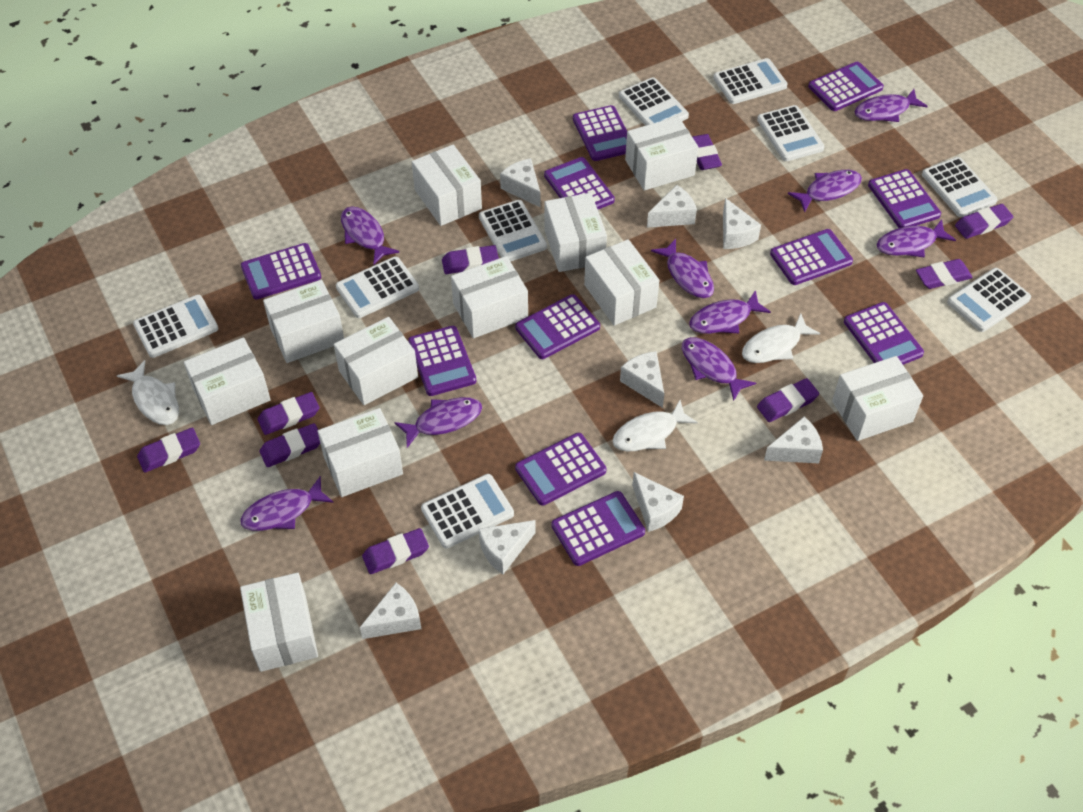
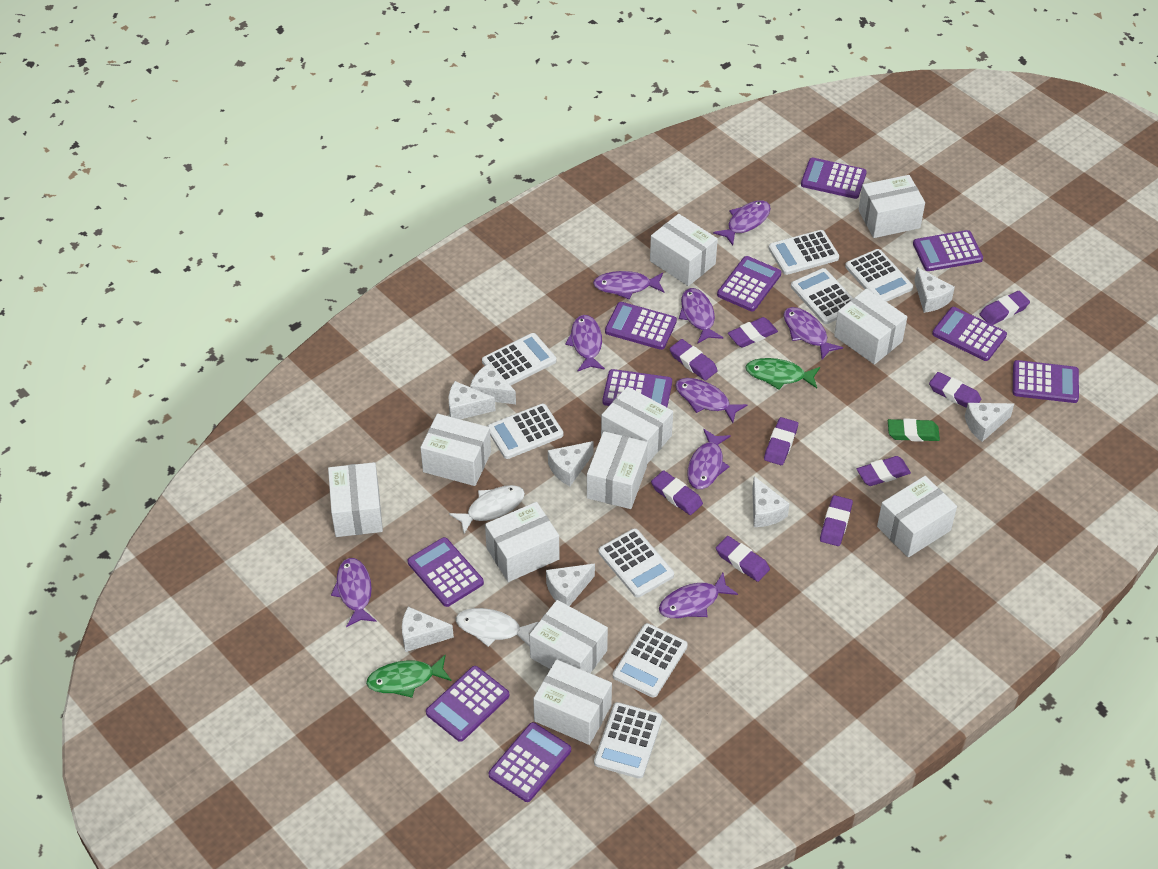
green eraser: none = 0 -> [888,418,940,442] = 1
green fish: none = 0 -> [366,655,452,698] [745,358,820,390] = 2
purple calculator: [241,243,321,299] [408,326,476,396] [515,294,600,359] [515,433,607,505] [544,157,615,209] [552,491,645,566] [573,105,627,161] [770,229,853,285] [808,62,884,111] [844,302,924,365] [868,169,941,228] = 11 -> [408,537,484,607] [426,666,509,742] [489,722,571,802] [602,369,672,407] [605,302,677,350] [717,256,781,311] [801,158,867,199] [913,230,983,271] [932,307,1007,361] [1013,360,1079,403] = 10
white calculator: [133,295,218,358] [336,256,419,318] [421,474,514,548] [479,200,547,262] [619,77,689,126] [713,58,788,104] [757,105,825,161] [922,157,998,217] [947,268,1031,332] = 9 -> [482,333,556,386] [487,404,563,459] [594,702,662,779] [598,528,674,598] [613,623,688,698] [768,230,839,275] [791,268,853,324] [845,249,913,302] = 8
white fish: [117,360,179,425] [613,400,698,451] [742,313,820,363] = 3 -> [449,485,525,534] [456,608,539,647] = 2

